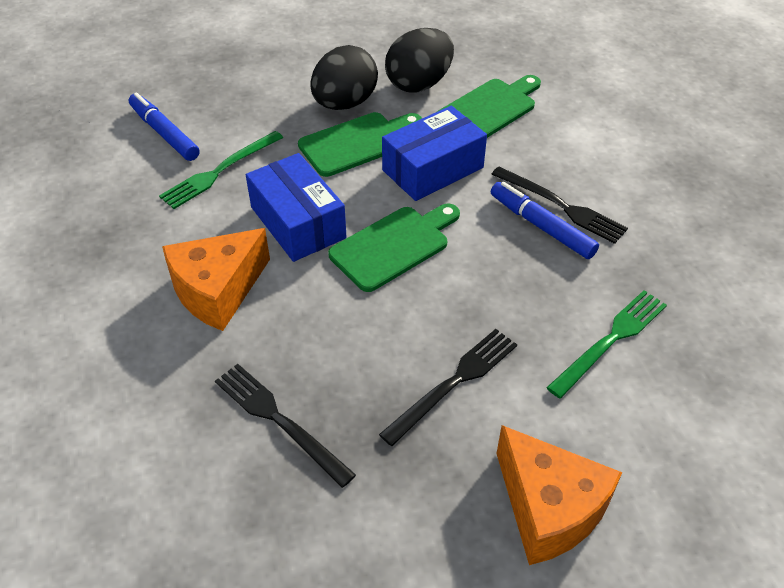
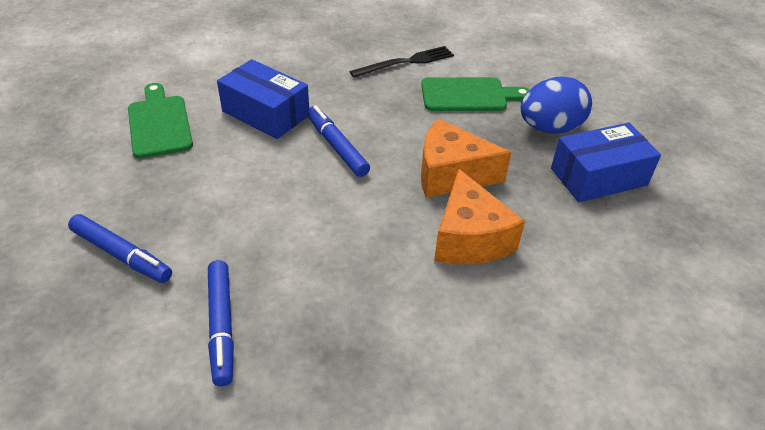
black egg: [310,45,378,110] [385,28,454,92] = 2 -> none = 0
black fork: [215,364,356,488] [379,329,517,446] [491,167,628,244] = 3 -> [349,46,454,78] = 1
blue egg: none = 0 -> [521,76,592,134] = 1
blue marker: [129,93,200,161] [491,182,599,259] = 2 -> [68,214,172,283] [208,260,234,386] [307,106,370,177] = 3
green cutting board: [298,112,422,177] [328,203,460,292] [437,75,541,138] = 3 -> [128,83,193,159] [421,77,530,111] = 2
green fork: [159,131,283,209] [546,290,667,398] = 2 -> none = 0

